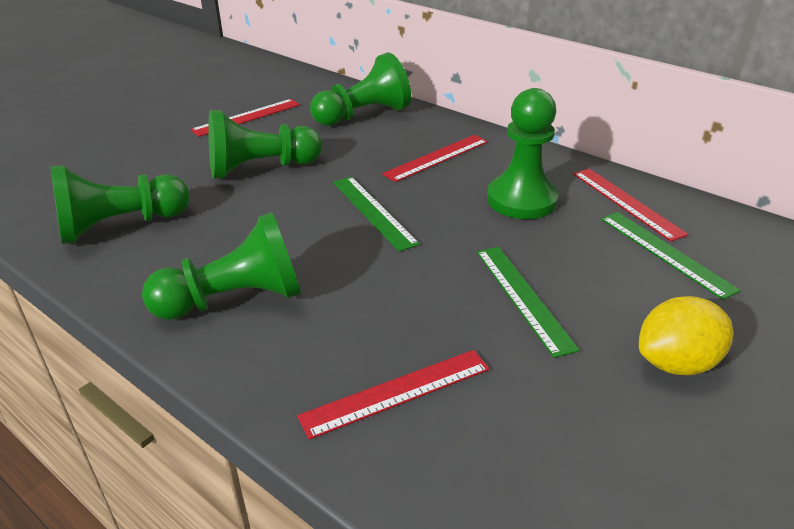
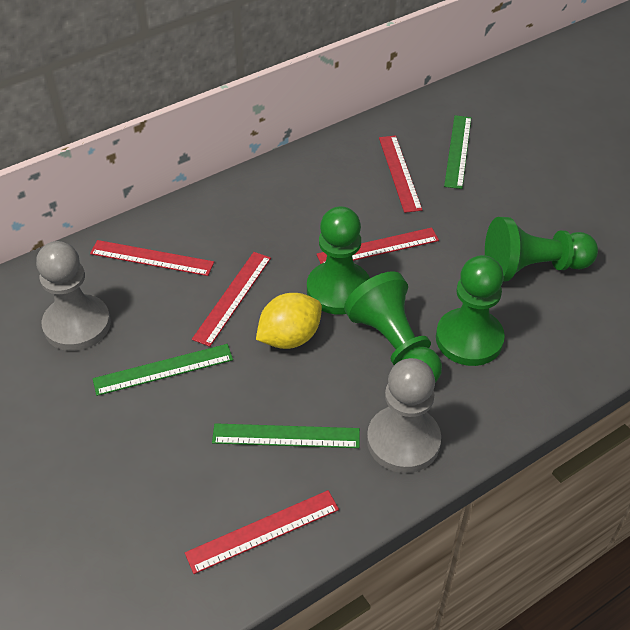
green pawn: [50,166,190,244] [142,212,301,320] [208,110,322,179] [310,52,411,126] [487,88,559,219] = 5 -> [307,206,370,315] [344,271,442,383] [436,255,505,366] [485,217,598,282] = 4
grey pawn: none = 0 -> [36,241,111,351] [367,358,441,473] = 2
red ruler: [190,99,300,137] [297,350,490,440] [382,135,488,182] [573,169,689,241] = 4 -> [90,240,214,276] [185,490,339,574] [192,252,271,347] [316,227,439,264] [379,135,422,213] = 5

